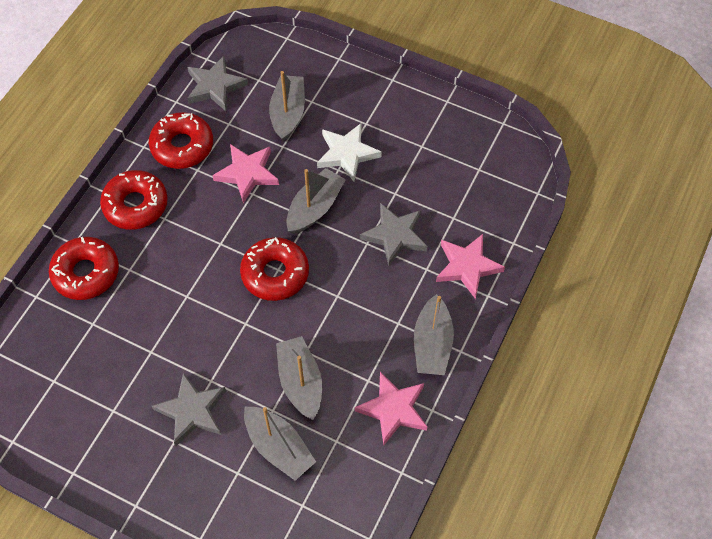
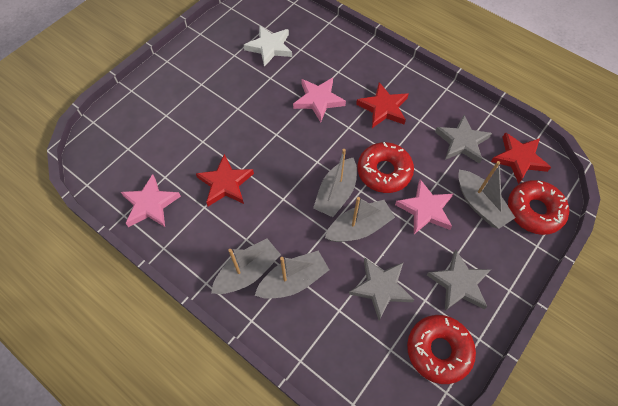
red donut: [49,237,119,300] [100,170,168,230] [149,112,213,169] [240,237,309,301] = 4 -> [357,142,414,193] [407,315,476,384] [508,180,569,235] = 3
red star: none = 0 -> [196,154,254,206] [356,82,408,128] [491,132,551,184] = 3

